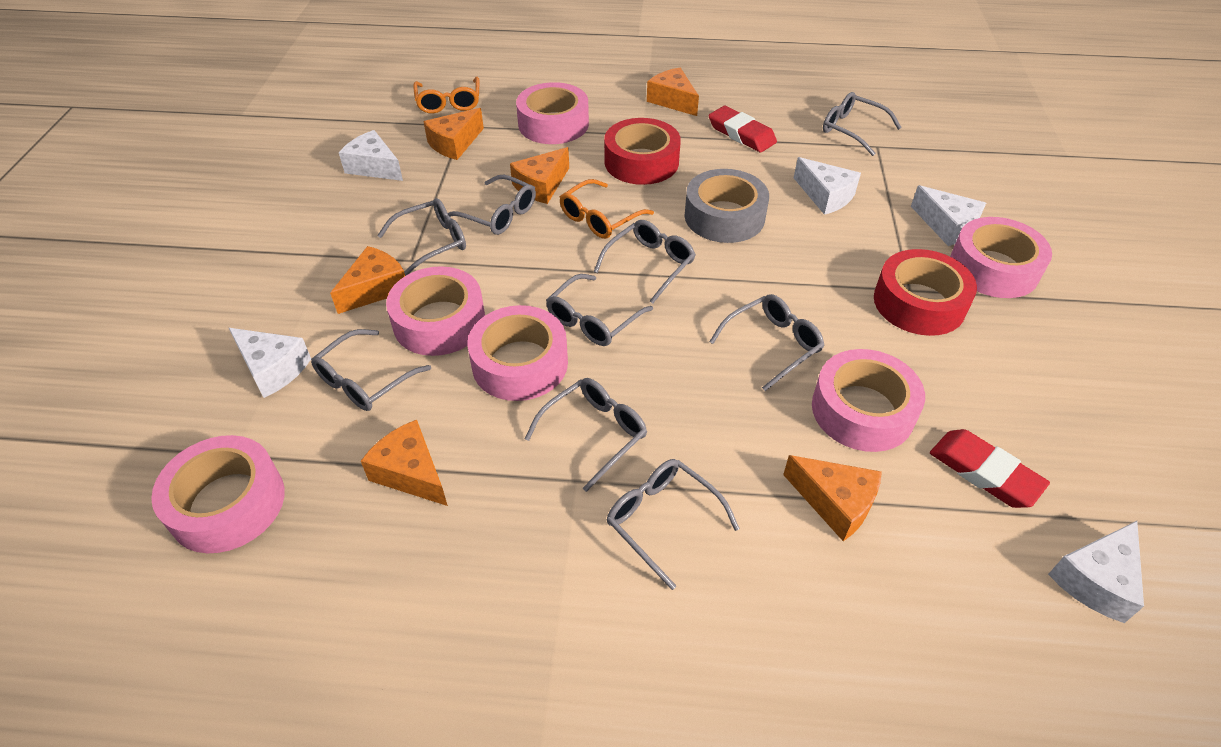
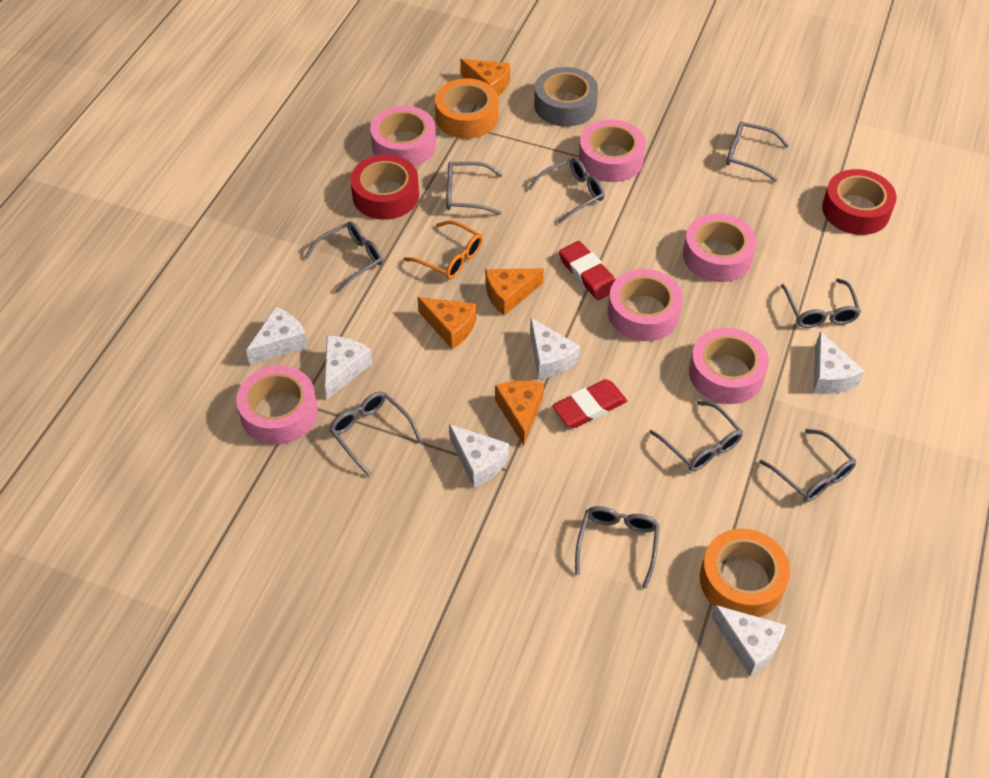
orange cheese: [330,246,405,314] [361,420,448,506] [423,108,484,160] [510,147,569,204] [647,68,699,116] [783,455,882,541] = 6 -> [418,297,477,349] [460,59,510,96] [485,268,544,316] [495,380,544,446] = 4
orange glasses: [413,77,479,113] [560,179,654,239] = 2 -> [403,220,483,279] = 1
orange tape: none = 0 -> [435,78,499,139] [700,529,790,617] = 2
white cheese: [229,328,311,398] [339,130,403,181] [794,157,861,215] [911,185,986,246] [1048,521,1144,623] = 5 -> [246,307,308,365] [325,336,372,399] [449,424,509,488] [530,318,580,379] [711,605,786,676] [813,331,864,394] = 6

